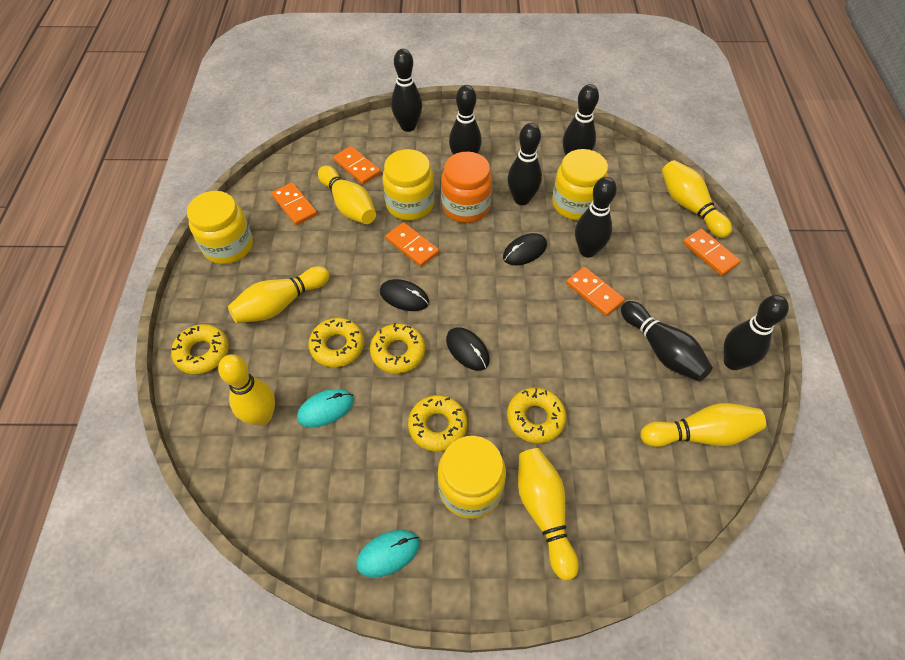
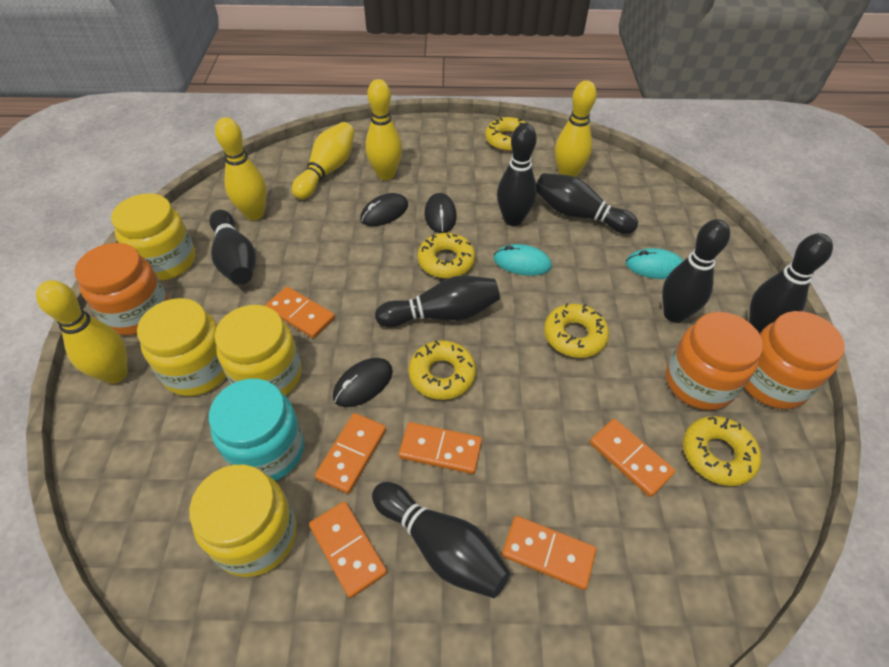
orange domino: [272,182,317,225] [333,146,381,185] [386,222,439,267] [566,267,625,316] [683,229,741,276] = 5 -> [265,287,335,338] [309,501,387,598] [315,413,386,494] [399,422,482,474] [502,516,597,590] [590,419,675,497] = 6
orange jar: [441,152,492,223] = 1 -> [74,243,169,335] [666,312,763,410] [744,311,845,409] = 3
turquoise jar: none = 0 -> [209,379,304,481] = 1
yellow bowling pin: [218,354,275,426] [228,266,329,323] [318,166,376,224] [518,448,579,580] [641,403,766,447] [662,160,732,238] = 6 -> [36,280,128,384] [215,117,267,220] [292,122,355,200] [365,79,402,180] [555,80,597,177] = 5

